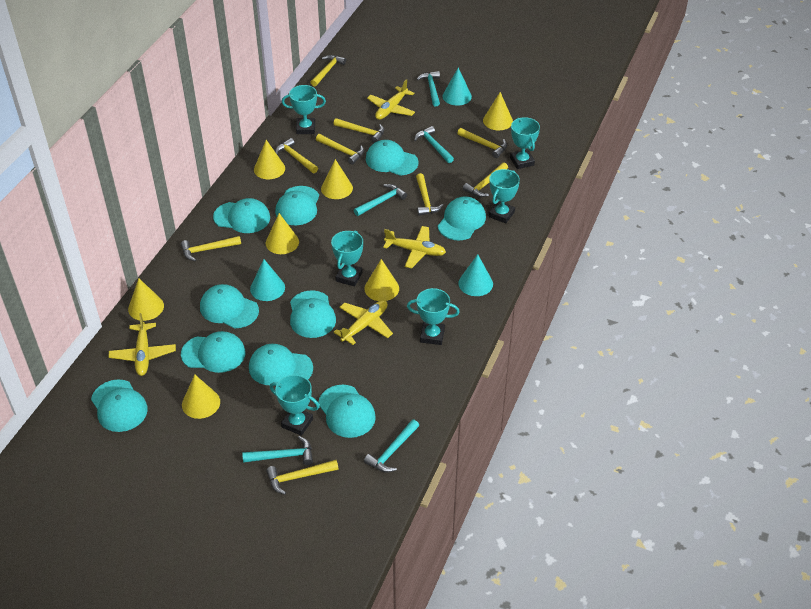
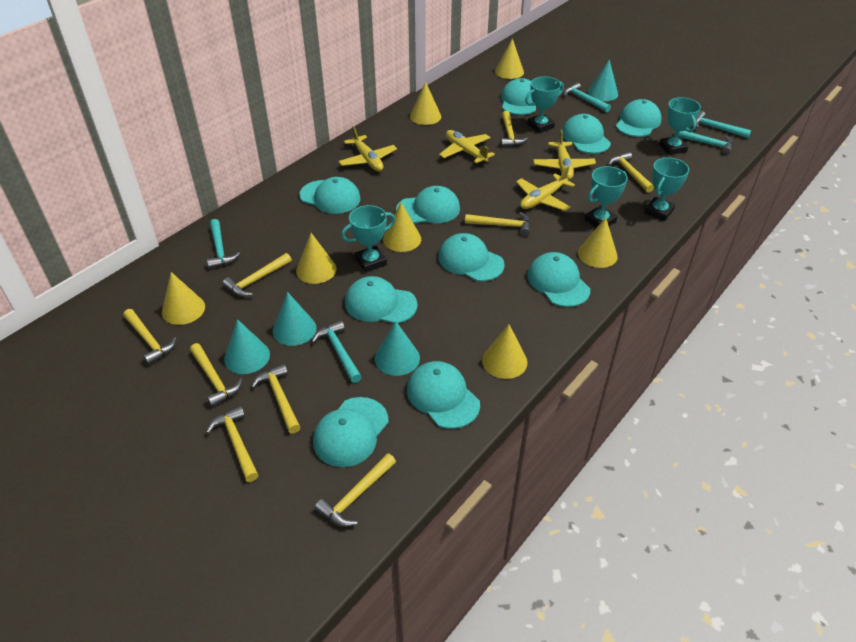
turquoise cone: [250,259,285,301] [442,68,472,106] [458,254,493,296] = 3 -> [224,319,270,374] [273,292,317,346] [375,321,420,376] [588,60,618,101] = 4
turquoise trophy: [270,375,320,436] [282,85,326,134] [331,230,363,287] [407,288,460,345] [489,169,520,223] [510,117,540,169] = 6 -> [341,205,395,272] [525,77,564,133] [585,166,628,228] [644,157,689,221] [659,97,701,155] = 5

